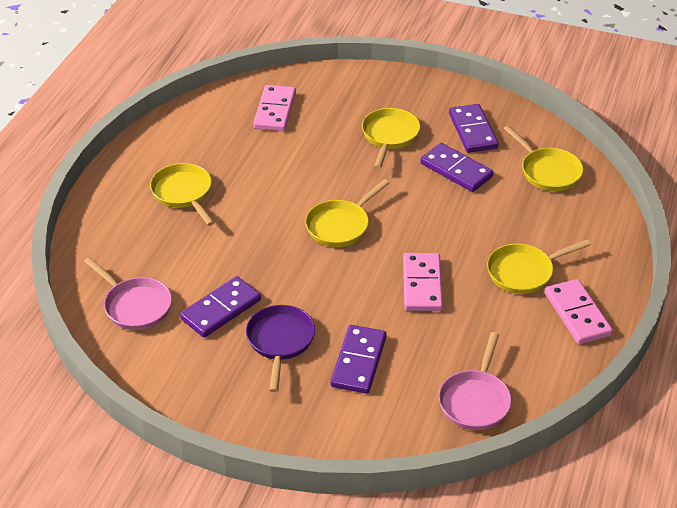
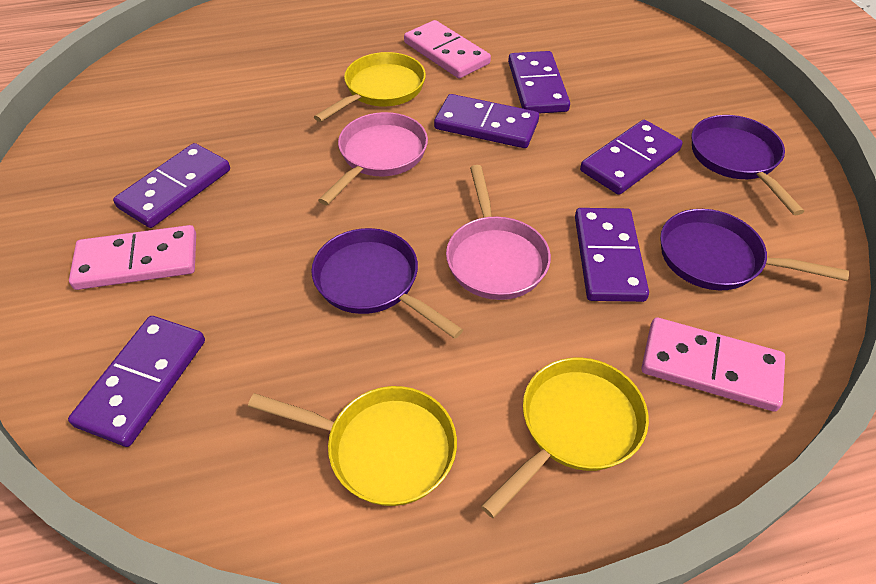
purple domino: [180,276,261,338] [330,325,386,394] [420,143,493,192] [449,104,499,153] = 4 -> [68,316,205,447] [113,143,230,228] [434,94,539,148] [508,51,570,113] [575,208,649,302] [580,120,683,195] = 6
purple pan: [246,305,315,392] = 1 -> [311,228,463,339] [660,209,849,290] [691,115,804,215] = 3
yellow pan: [150,163,215,226] [305,179,389,247] [362,108,420,169] [487,239,591,294] [503,125,583,191] = 5 -> [248,386,457,506] [314,52,426,122] [481,358,649,518] = 3

